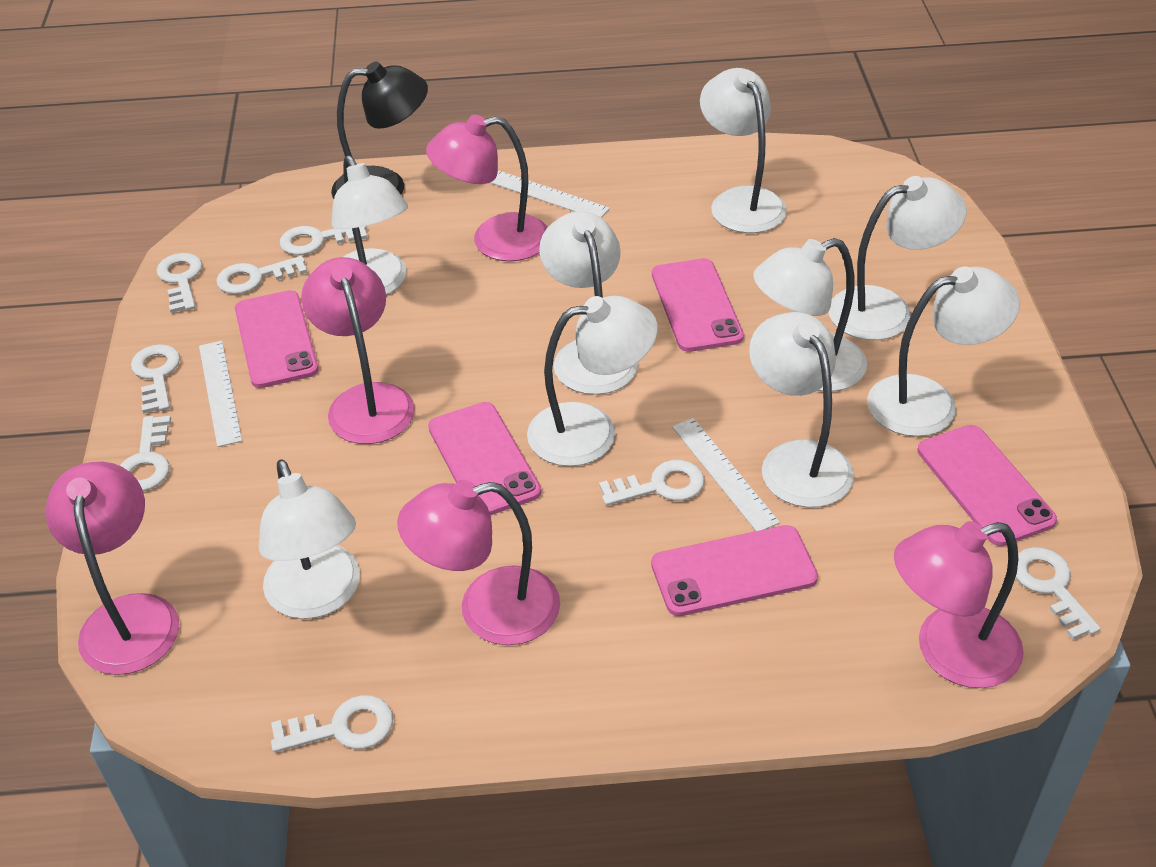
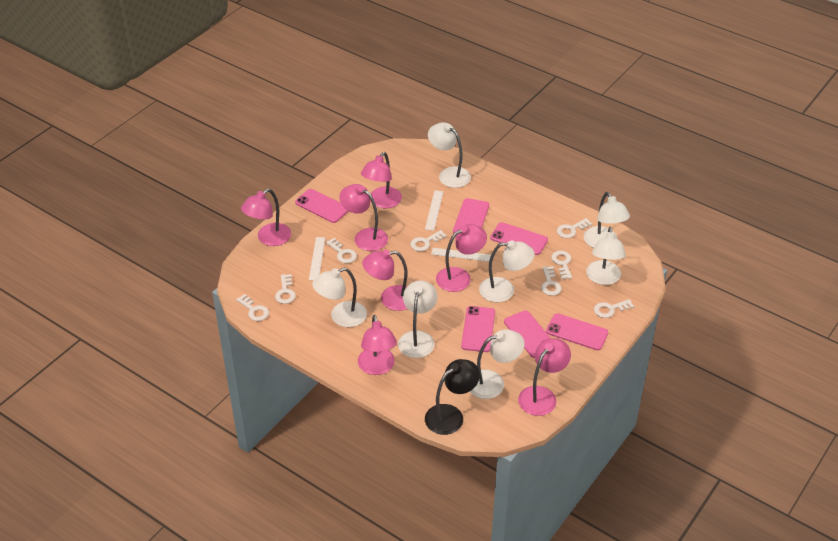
pink lamp: [46,461,179,675] [301,257,415,444] [397,480,560,645] [426,115,548,261] [894,521,1024,688] = 5 -> [241,189,291,246] [339,184,388,251] [358,315,397,375] [361,152,402,209] [362,249,408,311] [436,224,487,292] [518,338,571,416] = 7
pink phone: [235,290,319,388] [428,402,541,516] [651,525,818,616] [652,258,744,352] [917,425,1057,546] = 5 -> [295,189,349,223] [453,198,489,233] [461,306,495,352] [490,222,548,255] [504,311,550,358] [546,313,608,351] = 6
white lamp: [258,459,360,619] [331,156,408,295] [527,296,658,466] [539,211,638,395] [700,68,787,233] [749,312,854,507] [753,238,867,391] [829,176,967,340] [867,267,1020,437] = 9 -> [312,268,367,327] [398,281,438,358] [428,122,471,188] [470,329,525,399] [479,240,535,302] [584,192,630,248] [586,227,626,285] = 7

